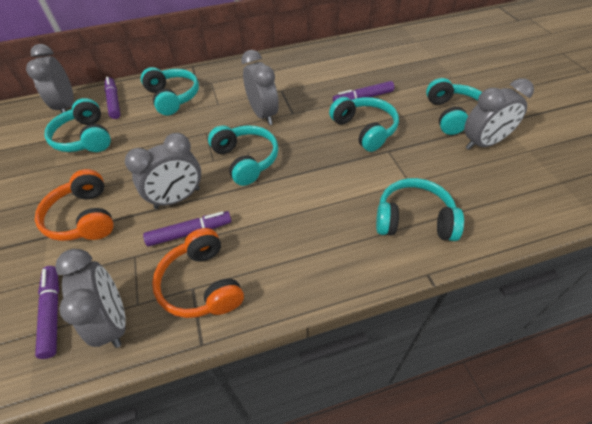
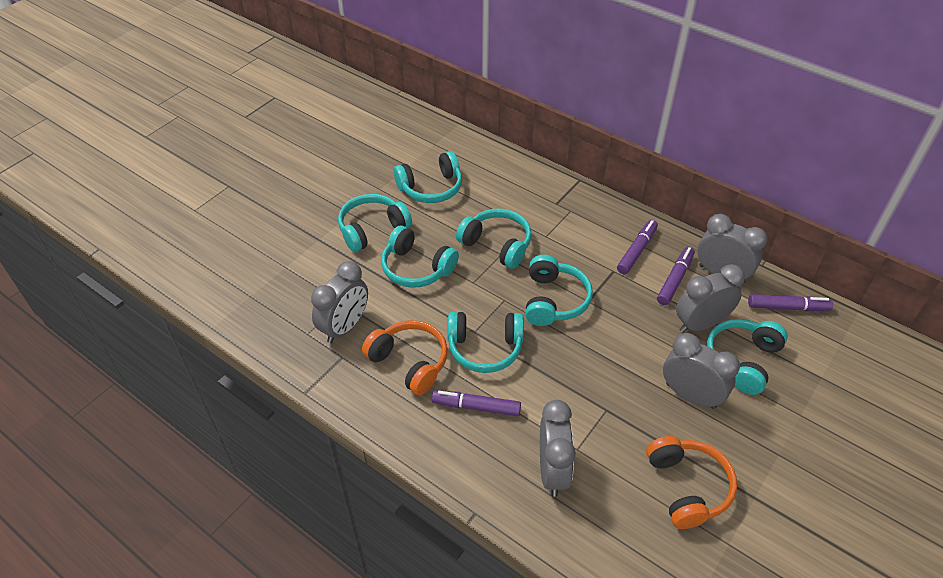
turquoise headphones: [44,98,111,152] [141,67,199,115] [208,125,278,186] [329,97,399,152] [376,178,464,241] [426,78,482,135] = 6 -> [338,194,412,252] [381,226,459,288] [394,151,462,203] [447,312,524,373] [456,209,532,269] [525,255,593,326] [706,319,788,395] = 7

